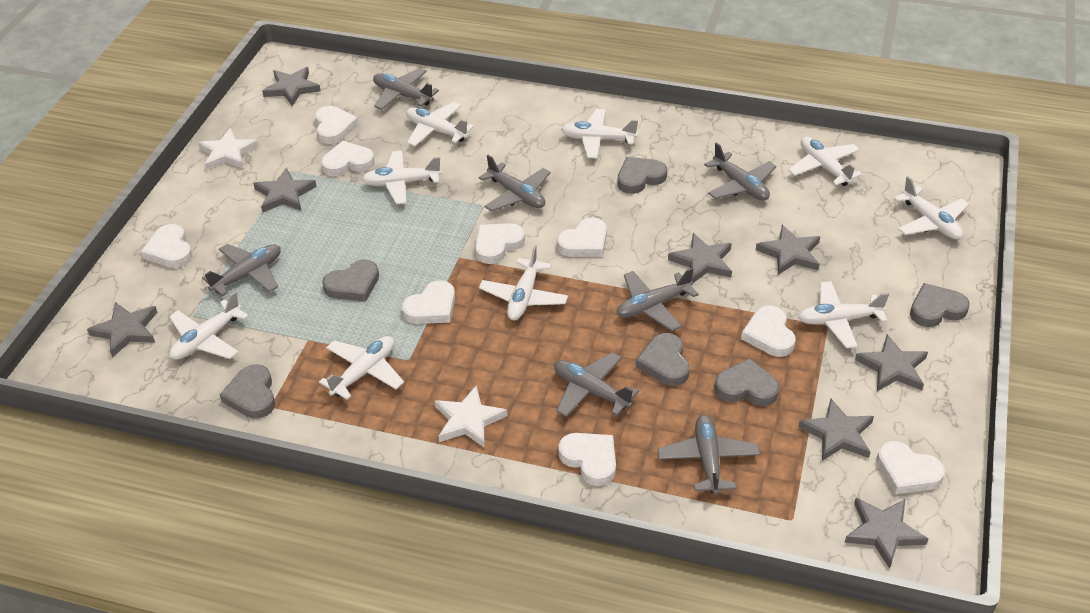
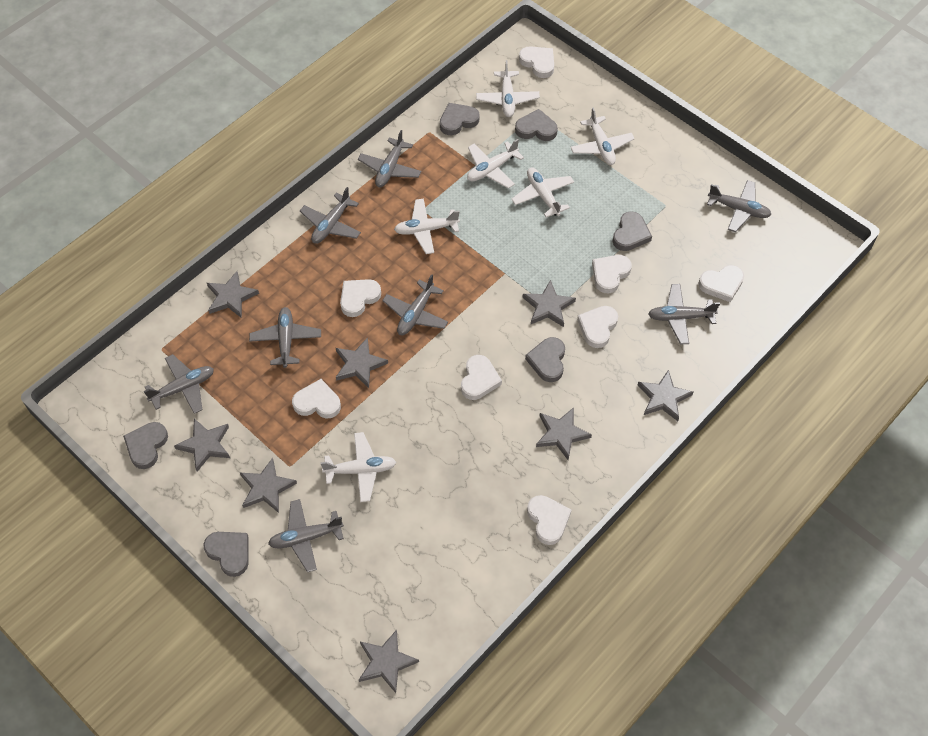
grey plane: [202,244,281,296] [373,68,439,110] [479,155,551,212] [554,352,639,417] [617,268,699,331] [657,414,760,495] [704,142,776,201] = 7 -> [144,354,214,414] [249,307,321,368] [268,499,344,572] [300,187,361,244] [358,130,421,187] [382,274,448,335] [648,284,720,344] [707,180,771,232] = 8
white heart: [141,224,192,268] [315,106,359,144] [321,141,375,176] [402,280,455,324] [475,223,525,264] [557,217,607,257] [558,433,616,486] [741,306,796,357] [876,441,945,494] = 9 -> [292,379,341,419] [340,279,381,317] [461,355,502,400] [519,46,554,78] [527,495,572,545] [577,306,618,348] [592,255,632,293] [698,265,744,302] = 8
white plane: [169,292,249,360] [319,336,404,400] [362,151,442,204] [406,102,474,146] [479,245,568,320] [561,109,638,159] [788,137,862,186] [798,281,889,348] [893,176,969,240] = 9 -> [320,432,396,502] [394,198,460,254] [467,139,524,189] [476,60,540,117] [512,168,574,217] [571,107,634,165] = 6
white star: [198,128,259,170] [435,385,508,448] = 2 -> none = 0

